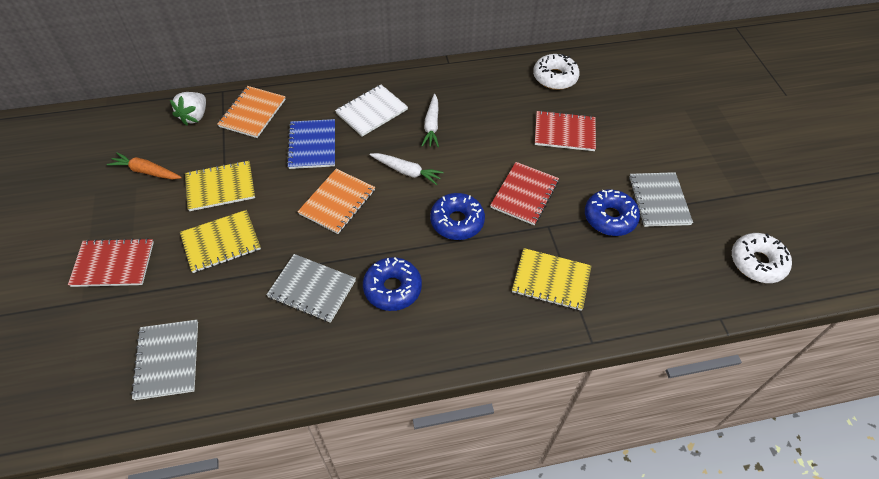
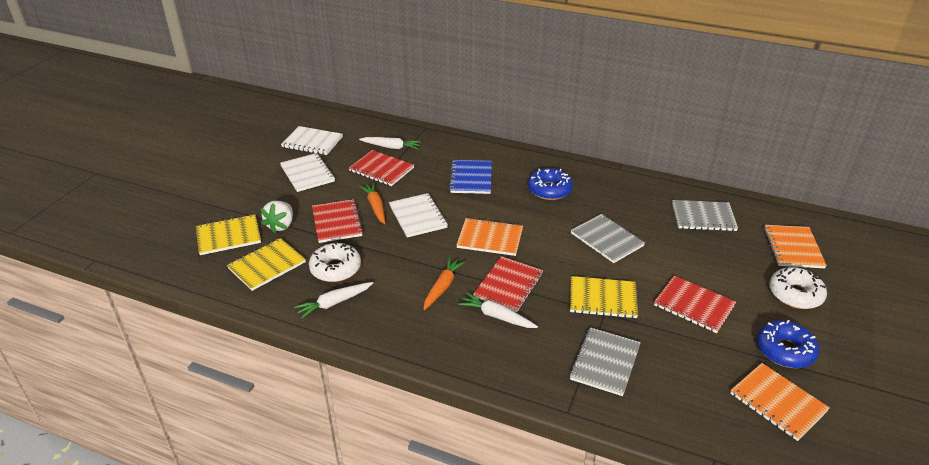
blue donut: [363,257,422,311] [430,193,485,240] [585,189,640,236] = 3 -> [528,168,573,200] [757,320,819,368] = 2
orange carrot: [107,152,182,179] = 1 -> [360,183,385,224] [423,257,465,310] = 2
orange notebook: [217,86,286,138] [298,169,375,234] = 2 -> [456,218,523,256] [730,363,830,441] [764,225,827,268] = 3
red notebook: [68,238,154,287] [490,162,559,225] [535,110,596,151] = 3 -> [312,199,363,243] [349,150,414,186] [473,256,543,312] [654,276,736,333] = 4
white carrot: [370,153,444,185] [422,94,439,147] = 2 -> [294,282,373,319] [359,137,421,149] [458,293,538,328] = 3
white notebook: [335,85,408,137] = 1 -> [280,153,335,192] [281,126,343,155] [389,193,448,237] = 3

